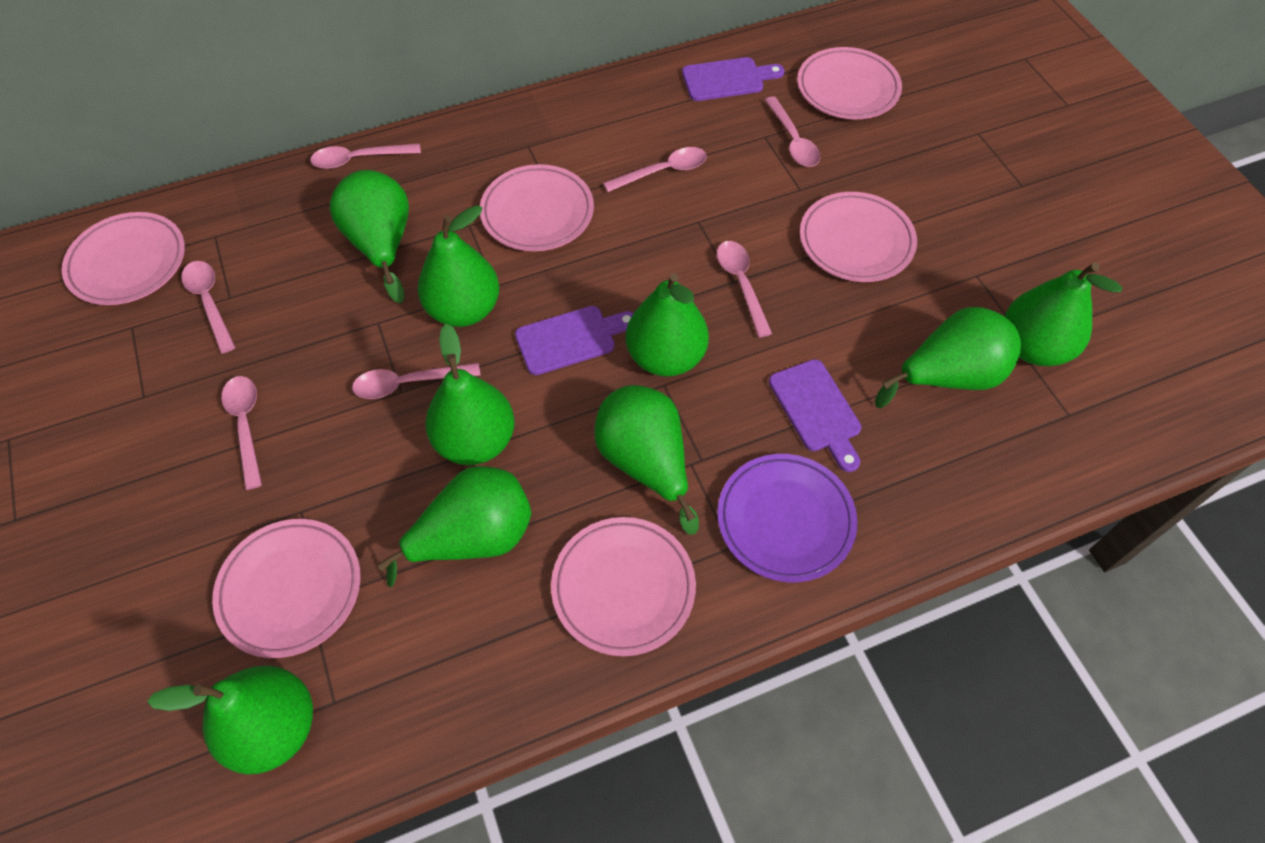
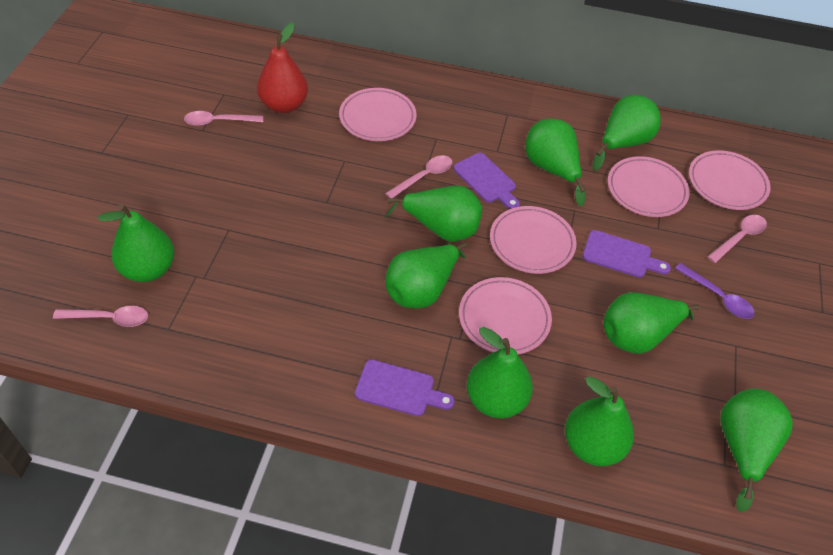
pink plate: [62,212,185,305] [212,519,361,658] [480,164,594,251] [551,517,696,656] [797,47,902,119] [800,192,917,282] = 6 -> [339,88,416,141] [459,277,552,355] [490,206,577,274] [607,156,690,217] [689,150,771,210] = 5
pink spoon: [181,261,236,354] [221,376,262,490] [310,144,421,169] [352,363,480,399] [603,147,707,192] [717,241,772,338] [765,96,821,167] = 7 -> [53,306,148,327] [184,111,263,126] [385,155,453,198] [707,215,767,263] = 4
purple plate: [717,454,858,582] = 1 -> none = 0
purple spoon: none = 0 -> [675,263,754,319] = 1
red pear: none = 0 -> [257,23,308,113] = 1

